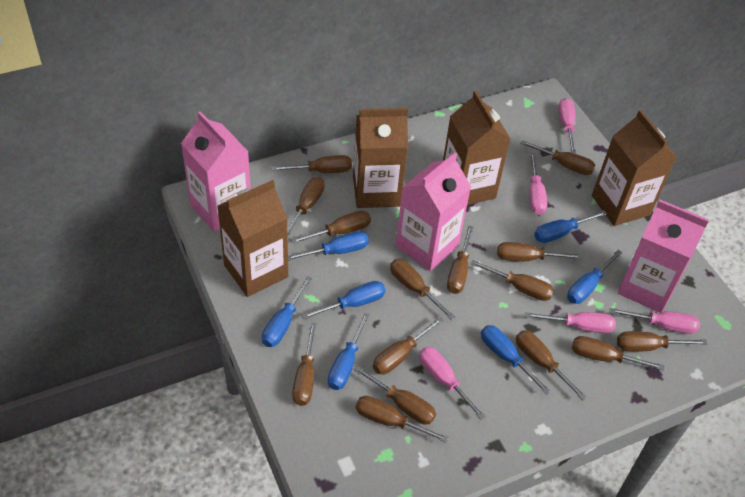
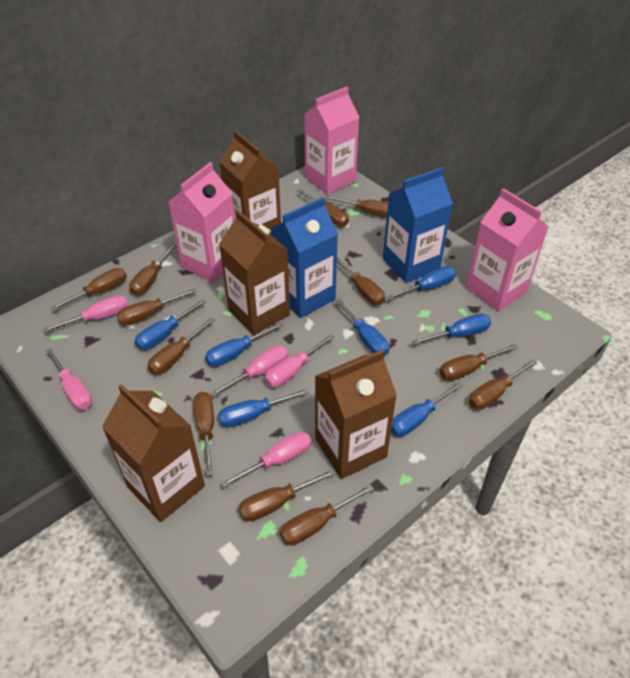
blue carton: none = 0 -> [271,197,338,318] [383,167,453,283] = 2
brown screwdriver: [272,155,352,173] [287,177,325,236] [291,211,371,244] [292,322,316,406] [353,366,436,425] [355,396,449,443] [373,316,443,375] [390,259,455,320] [447,225,473,294] [470,260,554,301] [497,242,582,261] [516,330,587,400] [520,140,595,175] [572,336,664,371] [617,331,708,352] = 15 -> [50,268,127,311] [117,288,197,326] [129,243,177,296] [147,317,215,375] [193,392,214,476] [238,469,336,521] [280,484,374,545] [297,189,349,227] [326,195,388,217] [337,257,385,305] [440,344,519,381] [468,359,538,410] = 12

